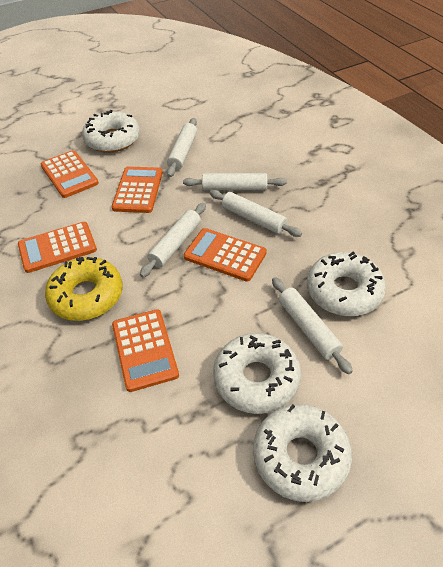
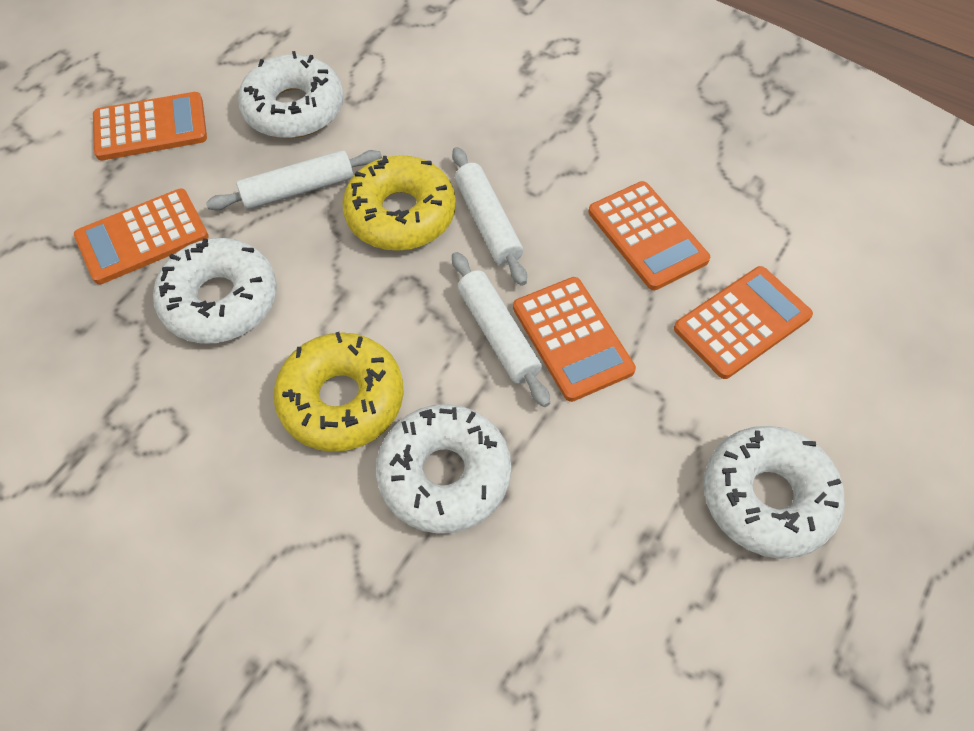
white rolling pin: [140,203,206,277] [167,118,197,177] [183,173,287,191] [210,190,302,237] [272,277,353,374] = 5 -> [206,150,382,210] [452,147,527,286] [452,252,550,407] = 3
yellow donut: [45,257,123,321] = 1 -> [274,332,404,452] [342,155,456,251] = 2

